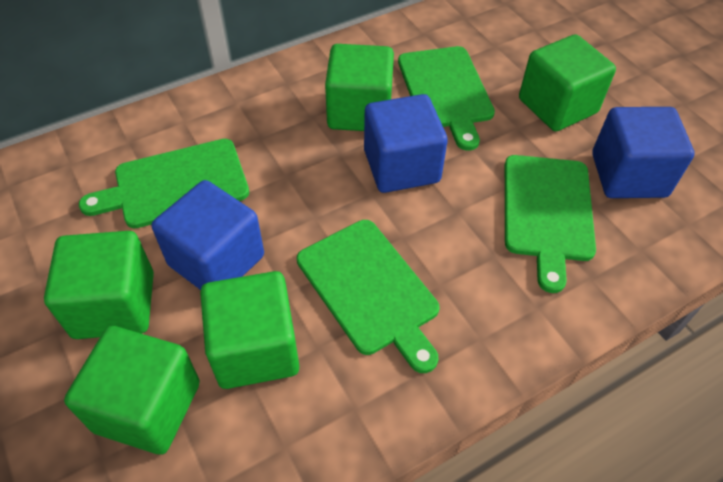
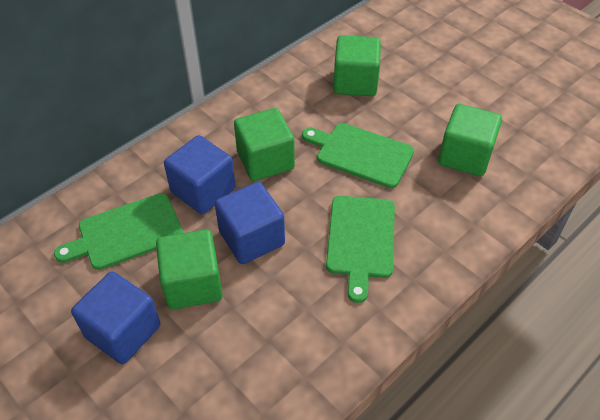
green cube: [44,231,154,339] [64,326,200,455] [200,271,299,389] [325,44,394,131] [519,34,616,131] = 5 -> [156,229,223,309] [234,108,295,181] [333,35,381,96] [438,104,502,176] = 4
green cutting board: [79,139,249,228] [297,220,440,373] [398,46,495,150] [505,155,596,293] = 4 -> [54,193,184,270] [302,123,414,188] [326,196,395,303] = 3

